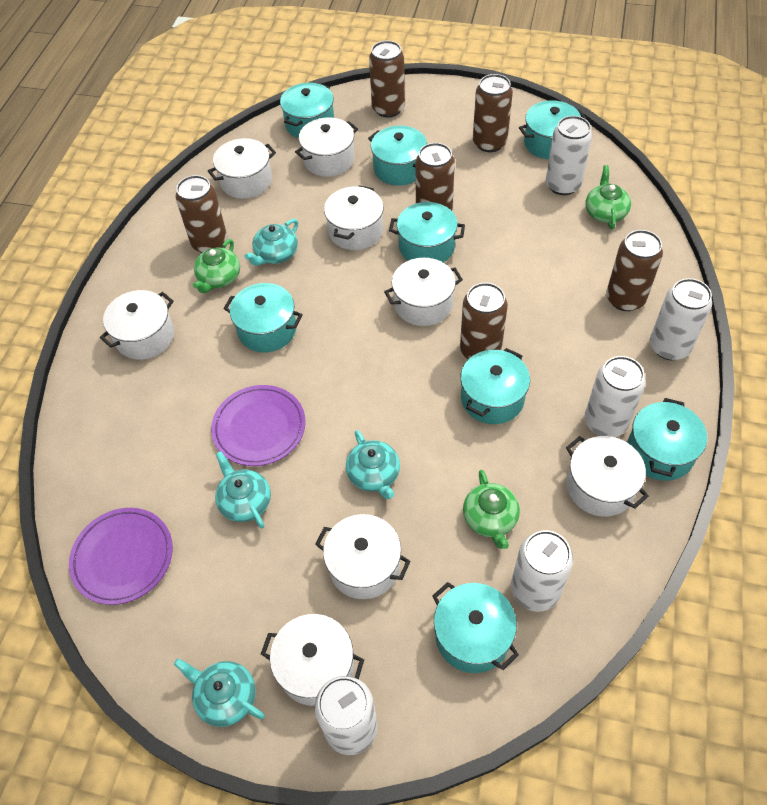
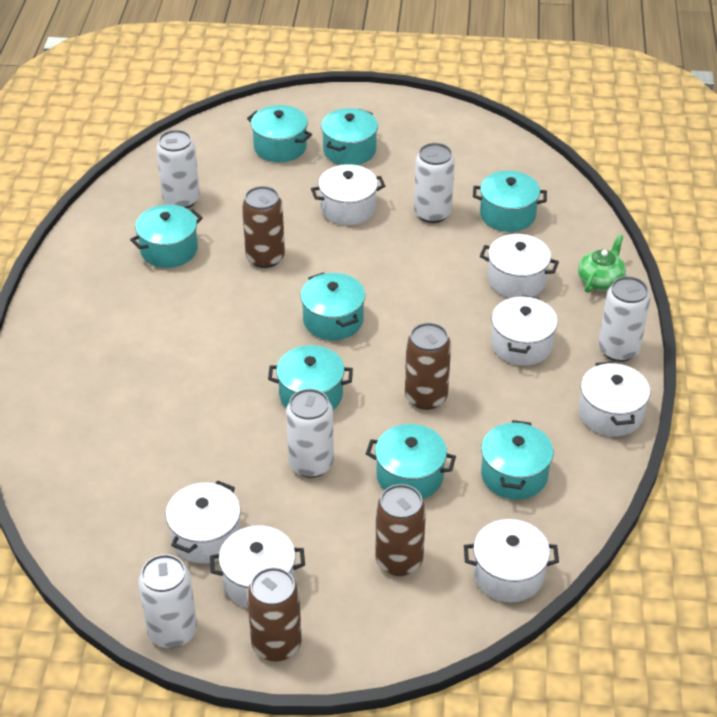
brown can: [176,175,227,253] [369,41,405,117] [416,143,455,211] [460,283,508,359] [473,74,513,152] [606,230,663,311] = 6 -> [242,186,285,268] [247,567,302,661] [375,484,426,576] [405,323,451,410] = 4
green teapot: [193,239,240,293] [463,470,520,549] [586,165,631,229] = 3 -> [578,234,626,293] = 1
purple plate: [69,508,173,605] [211,385,306,466] = 2 -> none = 0
turquoise teapot: [174,659,265,727] [215,451,271,528] [245,219,298,266] [346,430,400,499] = 4 -> none = 0
white pot: [100,290,174,360] [208,138,276,199] [261,614,364,706] [295,117,358,177] [315,514,411,599] [324,185,384,250] [384,258,463,326] [566,436,649,517] = 8 -> [166,481,241,564] [210,526,305,608] [311,164,385,225] [464,519,559,602] [480,234,559,298] [491,295,558,366] [579,361,650,436] = 7

